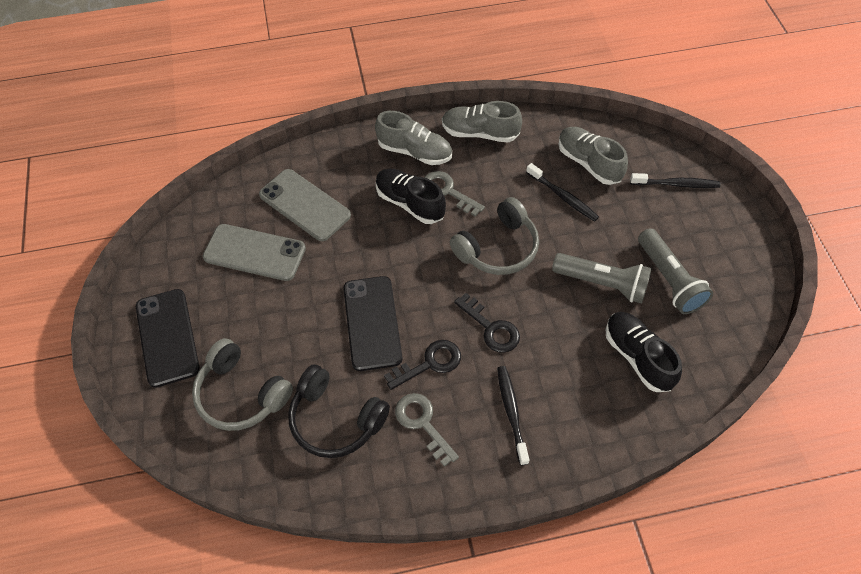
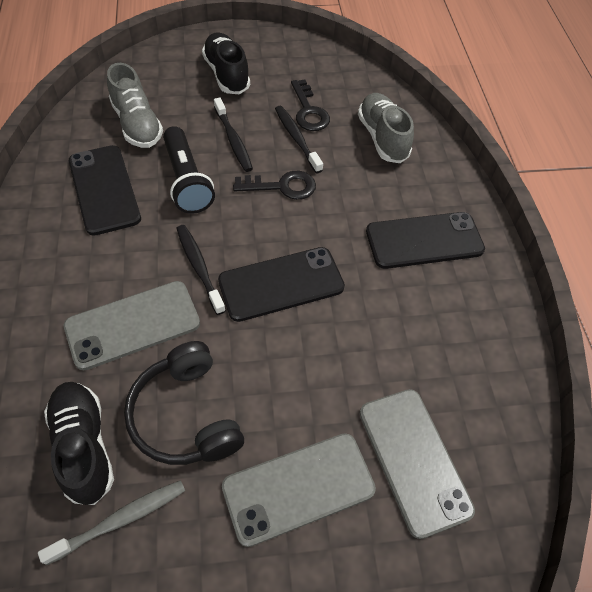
black flashlight: none = 0 -> [163,126,215,214] = 1
black phone: [136,289,200,388] [343,276,402,371] = 2 -> [69,145,141,236] [218,247,345,322] [366,212,485,269] = 3
grey flashlight: [552,253,652,304] [638,228,713,314] = 2 -> none = 0
grey headphones: [192,338,293,431] [450,197,539,275] = 2 -> none = 0
grey key: [395,393,459,467] [424,171,485,217] = 2 -> none = 0
grey phone: [203,224,306,281] [259,169,351,241] = 2 -> [64,281,200,370] [222,433,376,547] [360,389,475,539] = 3
grey shoe: [375,111,452,165] [442,101,522,143] [558,127,628,185] = 3 -> [107,63,163,148] [358,93,414,163] = 2
grey toothbrush: none = 0 -> [38,480,185,565] = 1

